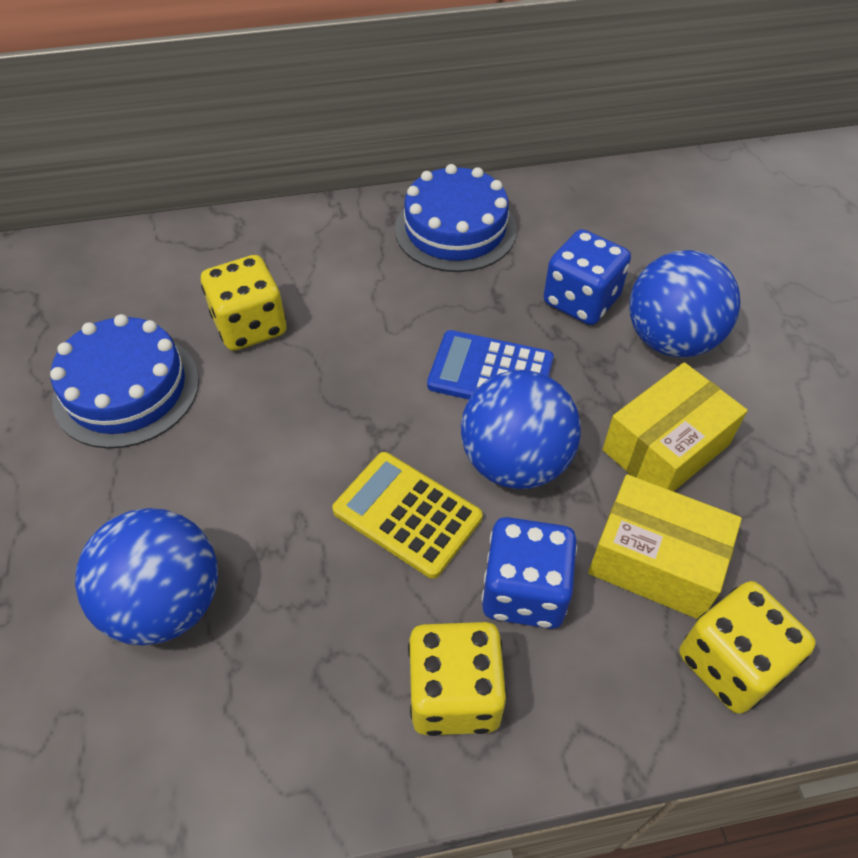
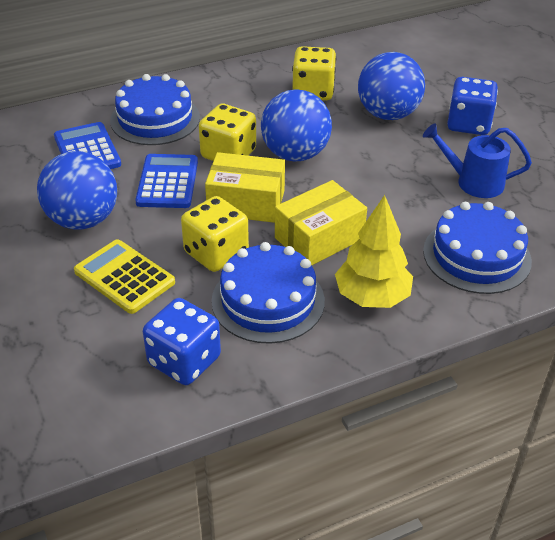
blue cake: [50,314,199,449] [395,164,517,272] = 2 -> [110,74,200,145] [211,242,325,344] [423,202,532,294] = 3
blue calculator: [427,330,554,399] = 1 -> [54,122,121,169] [135,154,198,208] = 2
blue watering can: none = 0 -> [423,124,532,198] = 1
yellow tree: none = 0 -> [335,195,413,308] = 1

